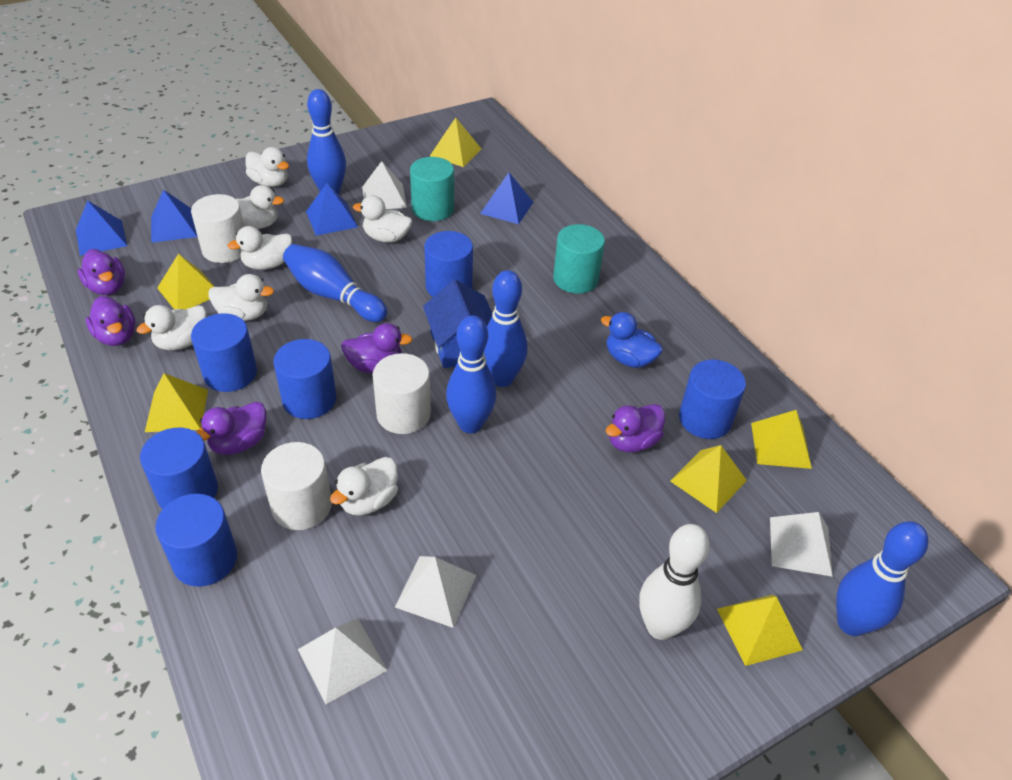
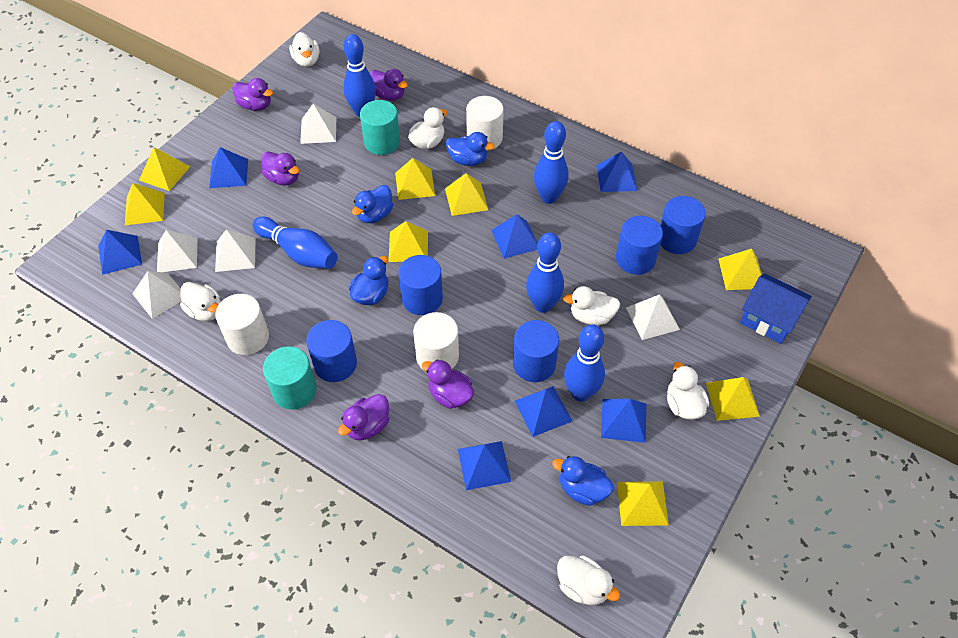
blue cylinder: [140,428,218,509] [155,494,237,587] [191,313,257,392] [274,339,336,419] [424,231,473,297] [679,360,746,439] = 6 -> [306,320,357,382] [398,255,443,315] [513,320,559,382] [616,216,663,275] [660,196,706,254] = 5
blue duck: [601,312,663,368] = 1 -> [349,256,388,305] [352,185,393,223] [446,132,495,166] [552,456,614,506] = 4
blue pyramid: [76,200,127,256] [151,190,197,243] [306,183,358,236] [480,173,533,224] = 4 -> [98,230,142,275] [209,147,248,188] [458,441,511,490] [491,214,538,259] [515,386,572,437] [596,151,637,192] [601,399,646,443] = 7
white bowling pin: [639,524,710,640] = 1 -> none = 0
white duck: [136,305,207,350] [209,274,274,321] [227,226,292,270] [236,185,284,229] [245,147,289,187] [330,457,398,516] [353,195,412,243] = 7 -> [180,282,221,321] [289,32,320,67] [408,107,447,149] [557,556,620,605] [563,286,620,325] [667,362,709,420] = 6
white pyramid: [298,618,387,704] [362,161,407,209] [395,556,476,628] [770,512,833,577] = 4 -> [133,271,181,319] [157,230,197,272] [215,229,256,272] [300,104,336,144] [626,294,680,340] = 5
yellow pyramid: [145,373,208,432] [157,254,215,310] [430,118,481,167] [670,445,747,513] [717,595,803,666] [751,410,812,469] = 6 -> [125,183,165,225] [139,147,190,191] [388,221,428,262] [395,158,435,200] [445,173,488,216] [617,481,669,526] [706,377,760,421] [718,249,762,290] = 8

